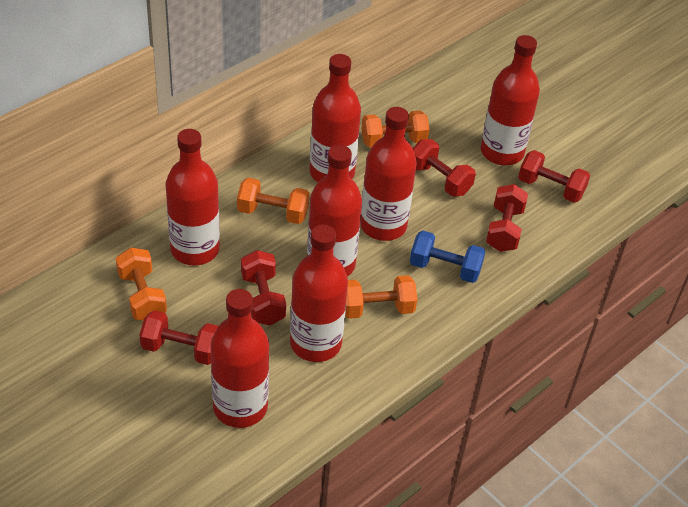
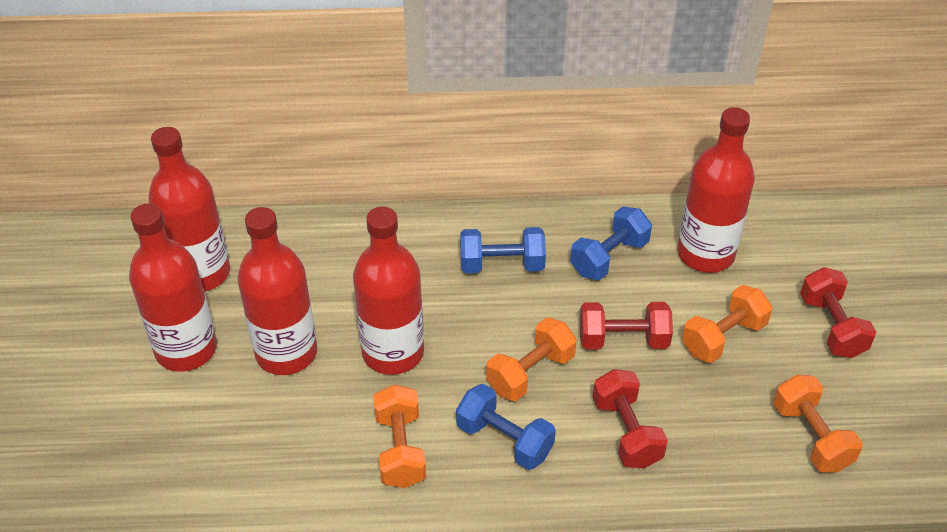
blue dumbbell: [410,231,486,283] = 1 -> [456,384,556,470] [460,227,546,273] [570,206,652,280] = 3
red bottle: [166,129,220,266] [210,289,269,428] [290,224,348,362] [307,145,362,277] [310,54,361,182] [360,107,417,241] [481,35,540,165] = 7 -> [129,203,217,372] [149,127,230,292] [237,207,317,375] [353,207,424,375] [677,107,755,273] = 5
red dumbbell: [140,310,218,365] [241,250,286,325] [413,139,476,197] [486,184,528,252] [518,150,590,203] = 5 -> [580,302,673,350] [593,369,668,468] [800,267,876,358] = 3

